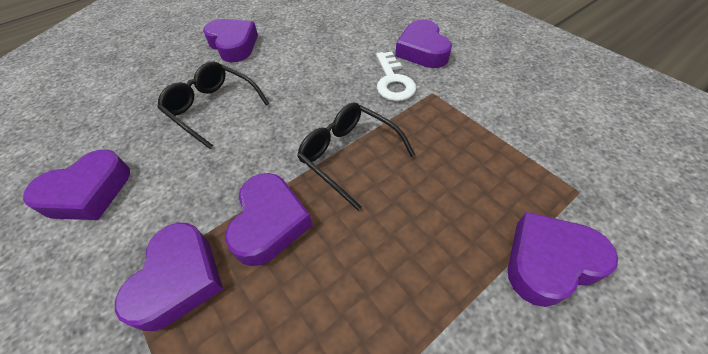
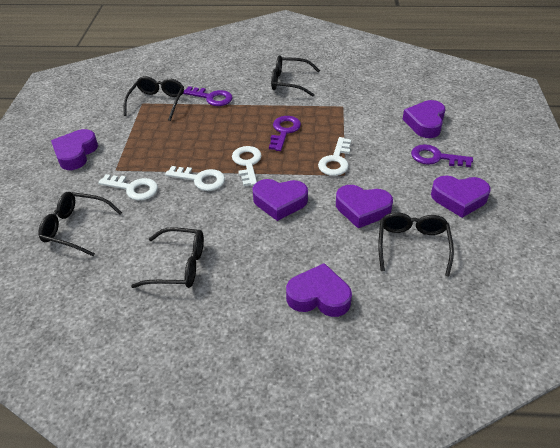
black glasses: [157,61,269,149] [297,102,415,211] = 2 -> [39,192,122,256] [124,76,184,121] [131,227,204,288] [271,55,320,96] [378,212,454,276] = 5
purple key: none = 0 -> [183,86,233,106] [269,116,301,151] [411,144,473,167] = 3
white key: [376,52,416,101] = 1 -> [98,174,158,200] [165,166,225,191] [232,146,262,186] [318,137,351,176] = 4

